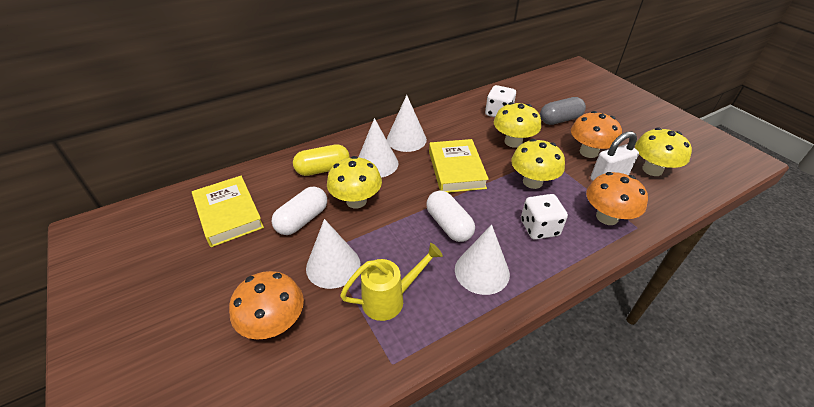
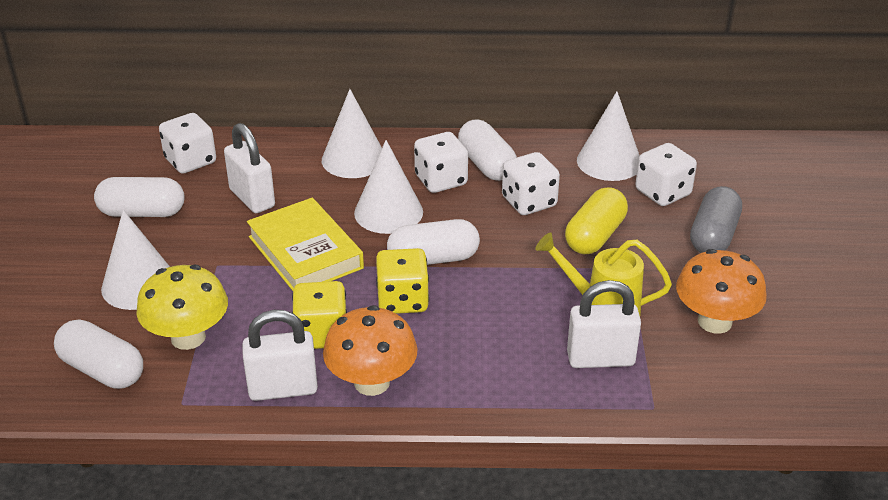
orange mushroom: [229,271,304,340] [571,111,622,158] [586,172,648,225] = 3 -> [323,305,418,396] [676,249,767,334] = 2
white capsule: [272,187,327,235] [426,191,475,242] = 2 -> [54,320,143,389] [94,177,185,217] [387,219,480,265] [458,120,517,181] = 4
white dice: [485,85,516,117] [521,194,568,240] = 2 -> [159,113,216,174] [414,132,468,193] [502,152,560,215] [635,143,697,206] = 4
white padlock: [590,131,639,181] = 1 -> [224,123,275,213] [242,310,318,401] [567,280,641,368] = 3
yellow book: [192,176,264,247] [429,139,489,193] = 2 -> [247,198,364,291] = 1
yellow dice: none = 0 -> [292,281,347,349] [376,248,429,314] = 2
yellow mushroom: [327,156,382,209] [494,102,541,148] [511,139,565,189] [635,128,692,176] = 4 -> [136,265,228,350] = 1

